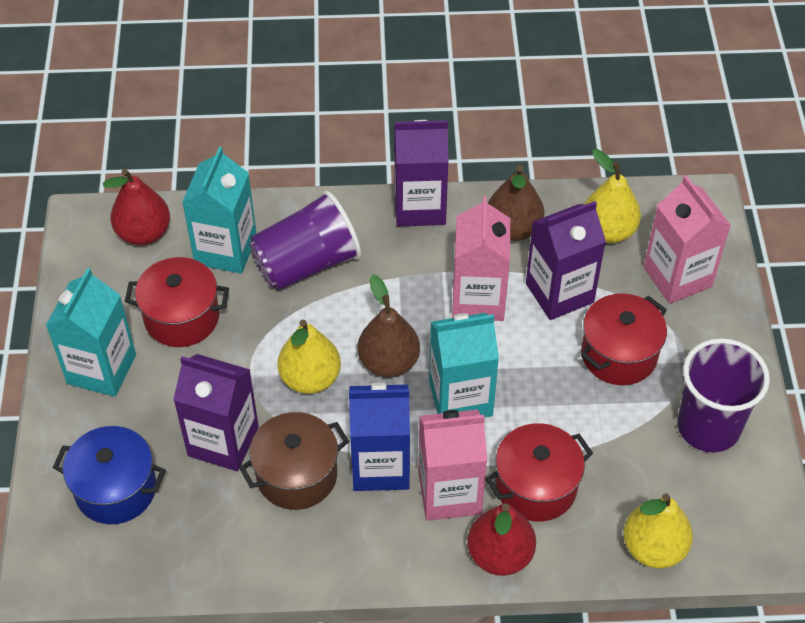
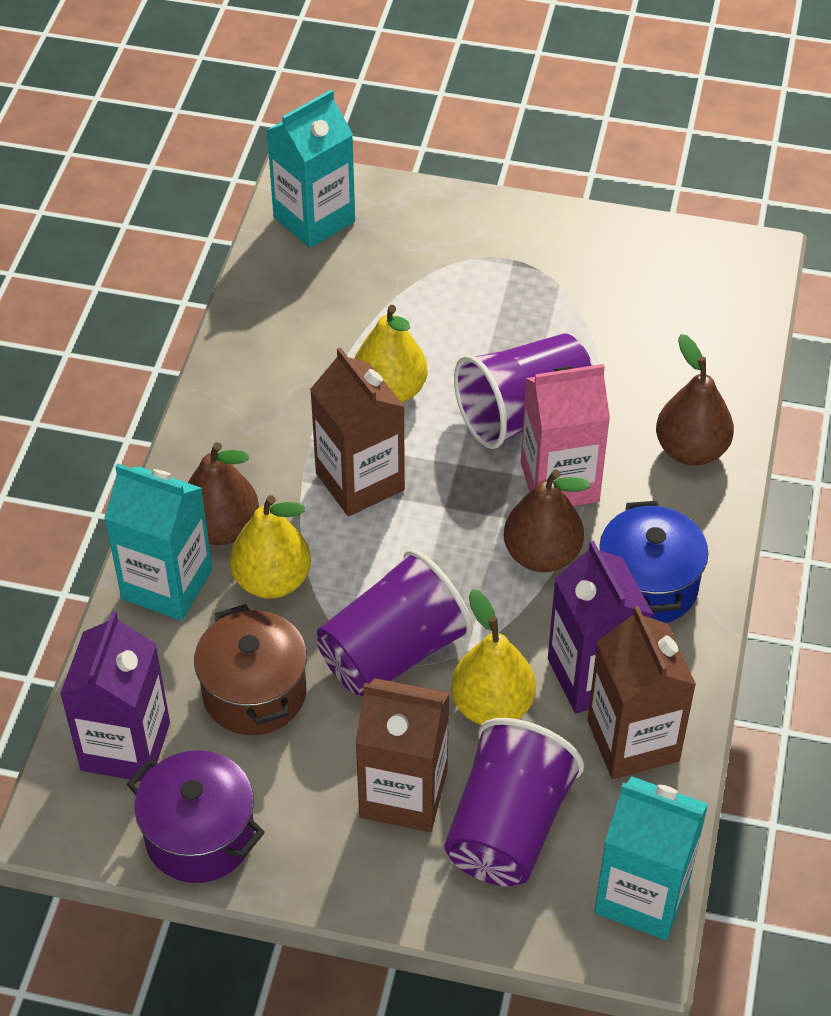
blue carton: [349,383,410,491] = 1 -> none = 0
brown carton: none = 0 -> [310,347,405,517] [355,678,450,832] [587,606,696,779] = 3
brown pear: [358,274,420,378] [488,165,544,241] = 2 -> [188,442,259,545] [504,469,590,572] [656,334,734,465] = 3
pink carton: [419,409,487,521] [452,196,510,321] [644,175,731,304] = 3 -> [521,364,610,506] = 1
purple carton: [173,354,259,471] [394,120,448,226] [526,201,606,320] = 3 -> [60,611,170,782] [548,541,654,714] = 2
purple cup: [250,191,361,290] [678,338,770,452] = 2 -> [317,549,473,697] [444,718,584,886] [454,333,593,449] = 3
purple pot: none = 0 -> [127,750,265,883] = 1
red pear: [103,169,170,245] [467,503,536,576] = 2 -> none = 0
red pot: [125,257,229,347] [485,423,593,522] [581,293,667,385] = 3 -> none = 0

